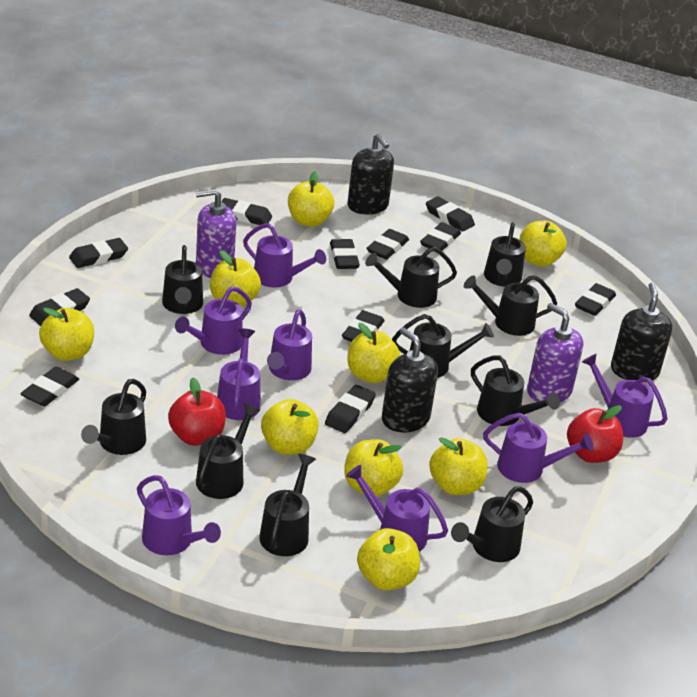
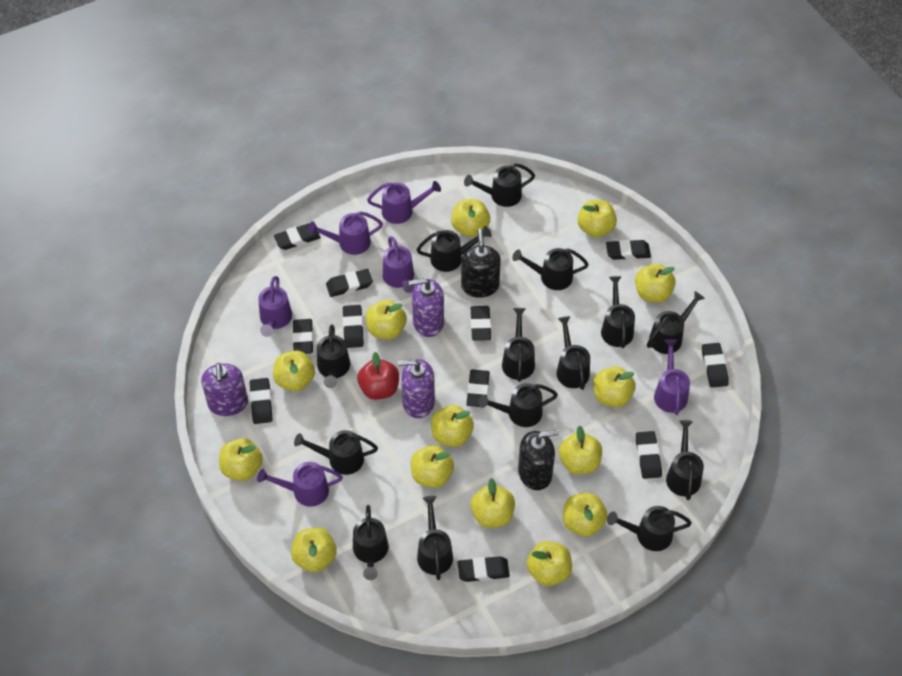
black soap dispenser: [347,133,394,215] [382,327,438,433] [611,283,672,382] = 3 -> [461,229,501,298] [518,430,559,490] = 2
black watering can: [81,379,146,455] [162,245,203,314] [196,403,260,499] [259,454,316,556] [365,247,457,308] [392,314,494,378] [451,486,533,562] [464,275,557,336] [471,355,560,426] [484,222,526,287] = 10 -> [294,430,378,475] [317,324,350,388] [353,505,389,580] [417,226,492,272] [417,496,453,580] [464,163,535,207] [478,383,558,427] [502,308,535,382] [512,248,589,290] [556,316,590,390] [601,276,635,348] [607,506,692,551] [647,291,705,354] [666,420,704,500] = 14
purple soap dispenser: [196,189,236,278] [527,303,583,402] = 2 -> [201,363,248,416] [398,359,435,418] [409,278,444,337] = 3
purple watering can: [137,475,221,555] [175,286,252,355] [217,329,261,420] [243,223,326,288] [267,309,312,380] [346,465,448,552] [483,413,593,483] [582,354,667,438] = 8 -> [257,462,343,507] [258,276,292,337] [308,211,383,255] [367,181,441,224] [382,236,415,293] [654,339,690,415] = 6
red apple: [168,378,226,446] [567,405,623,463] = 2 -> [357,352,399,400] = 1
yellow apple: [39,307,94,361] [210,250,261,307] [261,399,319,455] [288,171,334,227] [344,439,403,496] [347,323,401,383] [357,528,420,590] [429,437,488,495] [519,221,567,267] = 9 -> [219,438,263,481] [273,351,315,391] [291,528,337,572] [366,300,407,340] [411,445,454,488] [431,405,474,447] [451,199,490,237] [471,478,515,528] [527,541,572,586] [559,425,602,475] [563,493,608,537] [577,200,617,238] [593,366,636,407] [635,264,676,303] = 14

